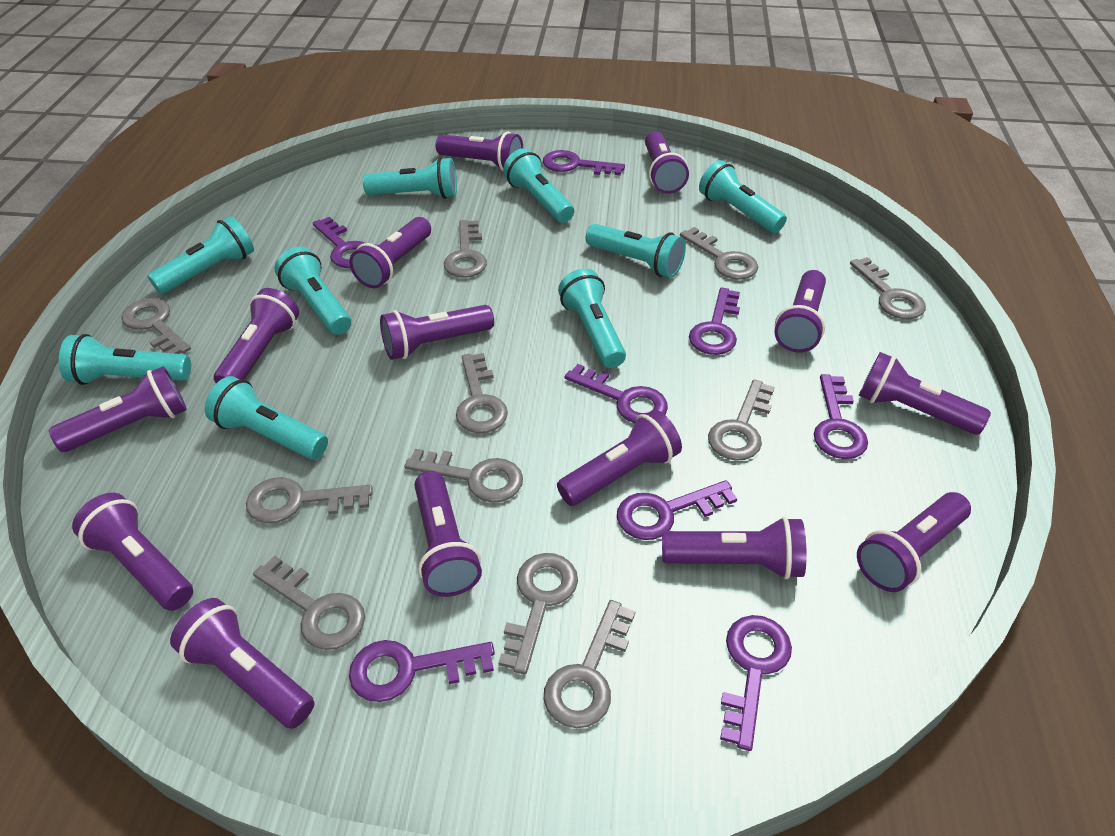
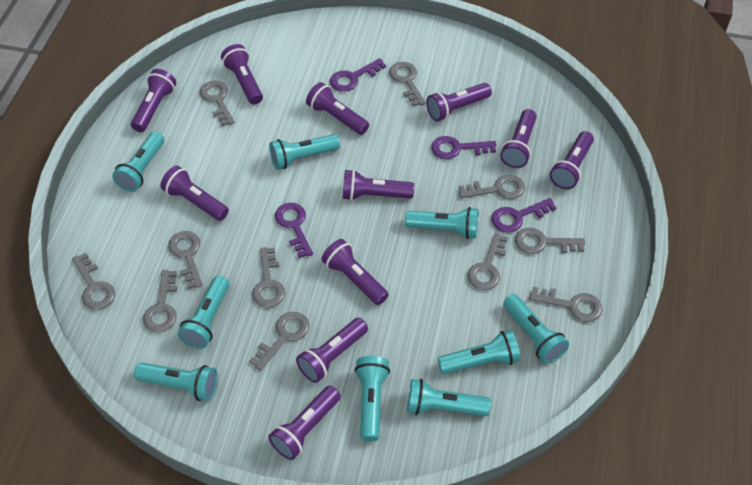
purple flashlight: [49,366,187,452] [72,493,193,611] [170,598,314,729] [214,288,299,383] [349,217,431,288] [380,305,494,360] [415,471,482,597] [436,132,523,171] [557,409,682,506] [645,131,689,194] [662,517,807,579] [774,270,826,353] [857,492,971,592] [859,352,991,435] = 14 -> [131,69,176,132] [161,165,229,221] [221,44,263,104] [268,386,341,460] [296,318,368,383] [306,82,369,135] [322,239,389,305] [343,169,414,201] [426,83,492,122] [500,109,537,168] [550,131,594,189] = 11
purple key: [313,217,365,268] [349,640,495,702] [543,150,625,176] [565,364,668,423] [617,480,737,540] [689,287,740,355] [720,615,792,751] [814,374,868,459] = 8 -> [275,203,313,258] [330,58,386,92] [431,136,496,159] [492,198,556,233] = 4

